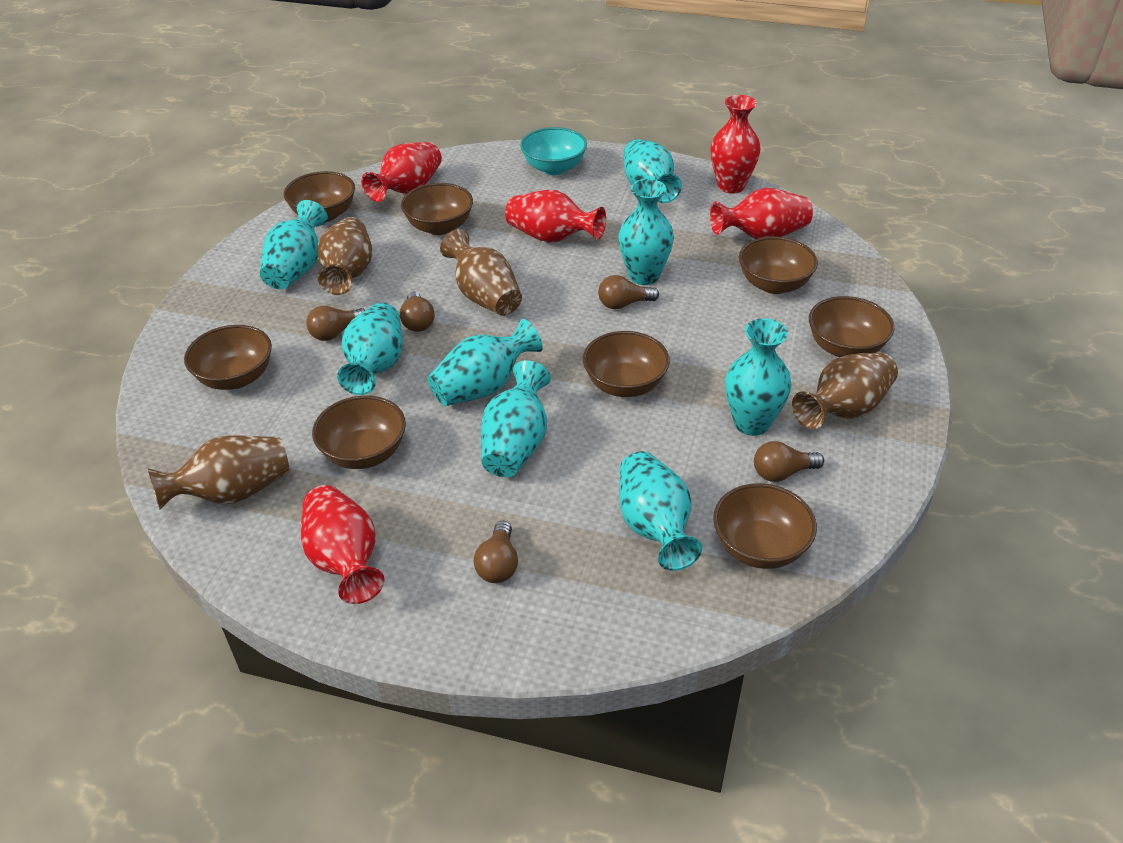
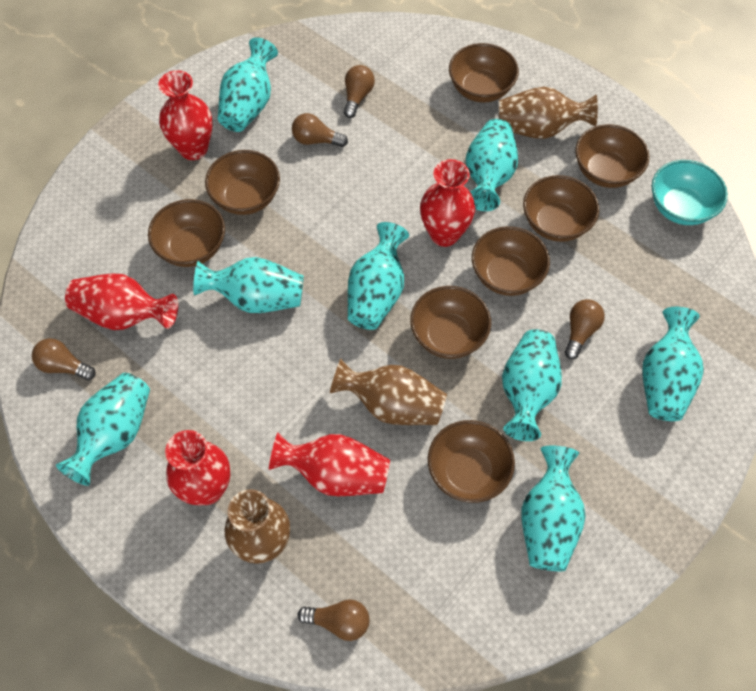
brown vase: [148,435,289,510] [317,217,372,295] [440,229,522,316] [792,352,898,429] = 4 -> [225,489,290,564] [330,359,447,425] [499,87,598,139] = 3

